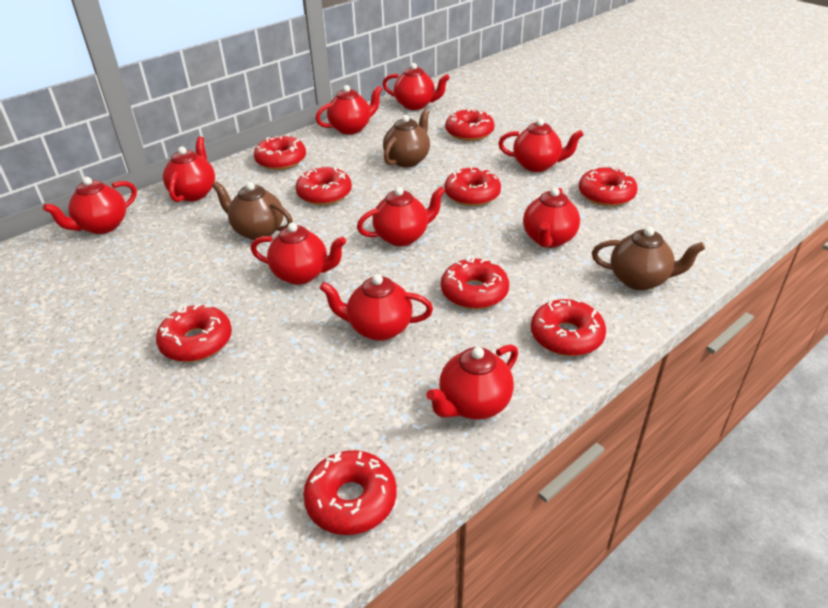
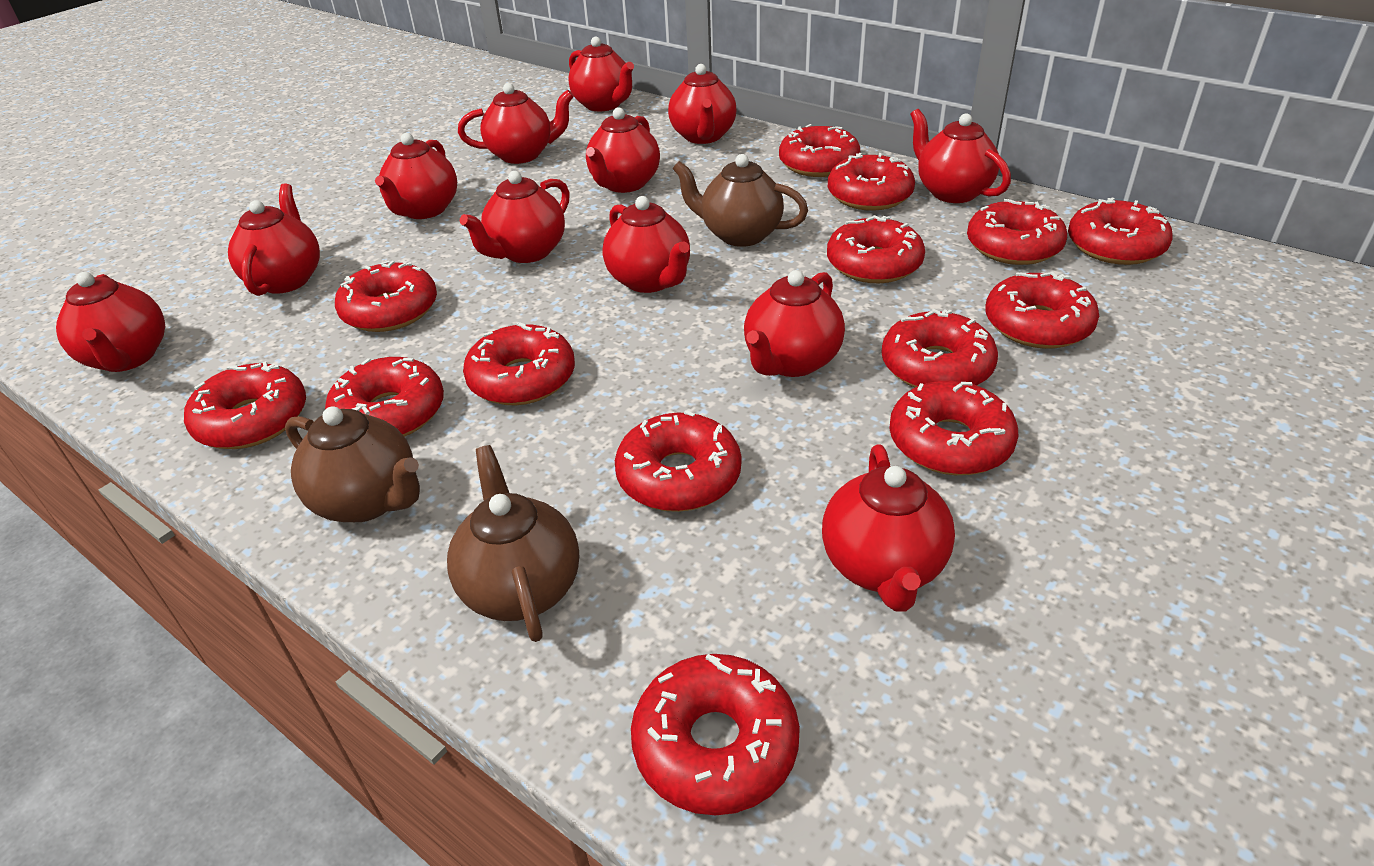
red donut: [156,303,232,362] [254,135,306,170] [295,167,352,205] [303,450,397,535] [441,258,509,309] [444,166,501,206] [445,108,495,141] [531,299,606,356] [579,166,638,206] = 9 -> [184,361,306,449] [325,357,444,437] [335,261,437,332] [463,322,575,405] [615,410,741,512] [631,654,800,815] [779,124,860,177] [827,215,925,283] [828,153,915,211] [882,309,998,388] [889,381,1019,475] [967,199,1067,265] [985,271,1099,349] [1068,197,1173,265] = 14
red teapot: [43,177,137,234] [163,137,215,202] [251,223,346,285] [315,85,382,134] [320,274,433,341] [357,186,445,246] [383,63,450,110] [426,344,518,419] [498,118,584,172] [523,188,580,248] = 10 -> [56,272,165,372] [228,184,320,296] [375,133,457,219] [458,83,574,164] [460,171,570,263] [568,37,634,111] [586,107,660,193] [602,196,690,293] [668,64,736,144] [744,270,845,377] [822,444,955,612] [910,109,1011,203] = 12

